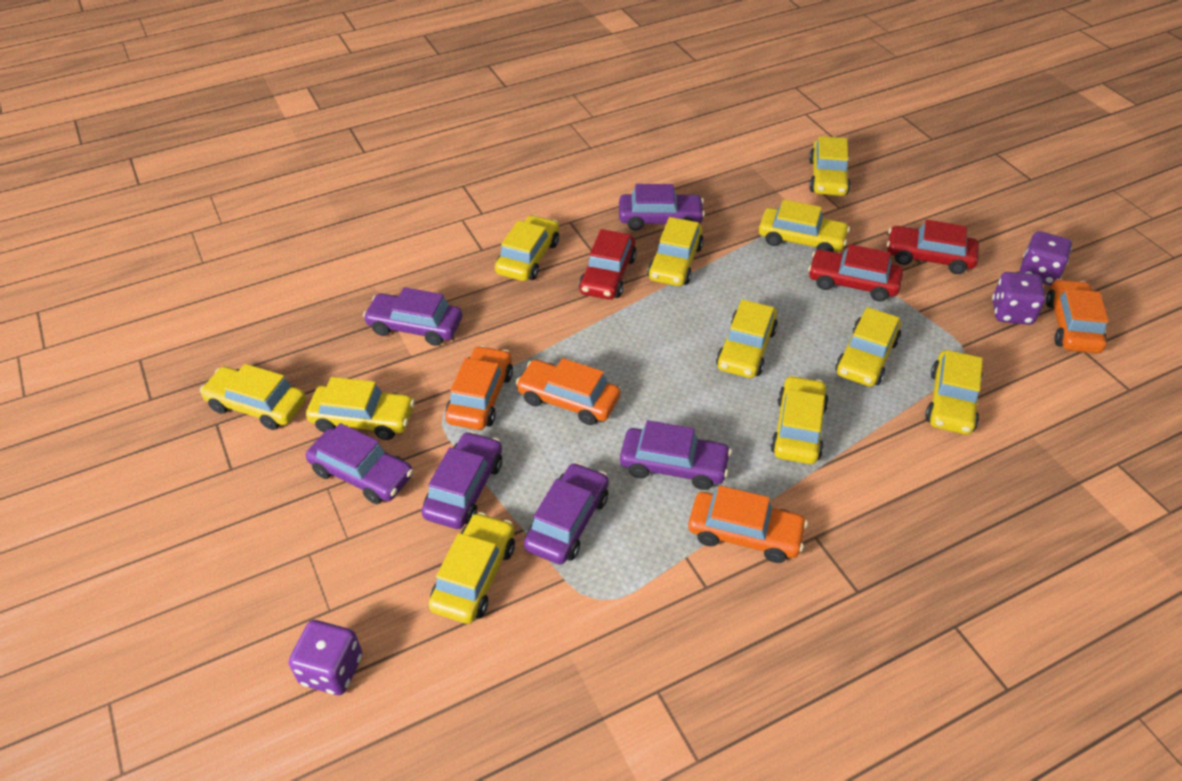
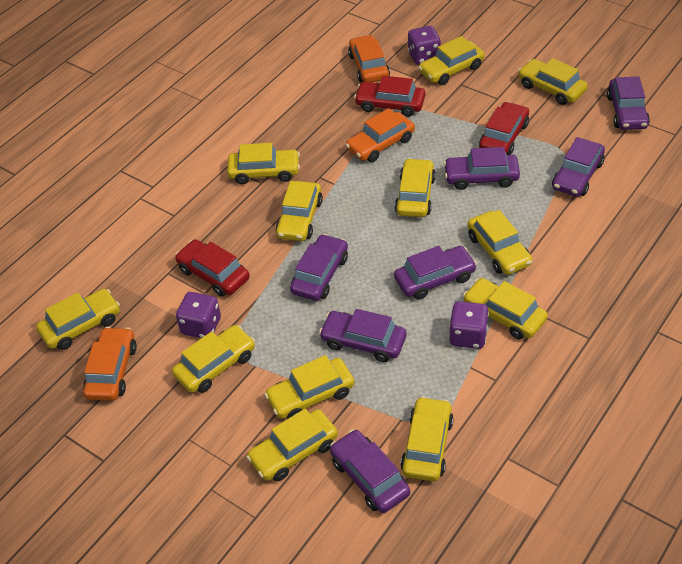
orange car: [445,346,513,430] [516,358,620,425] [688,486,808,563] [1046,279,1108,353] = 4 -> [83,327,137,401] [345,108,415,162] [348,35,390,83] = 3
purple car: [306,423,413,504] [363,287,462,346] [421,431,502,529] [524,462,609,565] [619,184,705,231] [620,420,732,490] = 6 -> [290,234,348,301] [319,309,406,362] [330,429,410,513] [394,246,477,300] [443,147,520,190] [552,137,605,197] [607,76,650,130] = 7
yellow car: [200,364,306,430] [306,377,415,440] [428,512,515,624] [495,215,559,281] [648,217,704,286] [716,299,778,378] [759,199,850,252] [770,375,829,464] [809,136,851,196] [835,307,901,387] [925,350,983,435] = 11 -> [36,289,120,350] [172,325,255,393] [227,143,300,184] [246,409,338,482] [264,355,354,419] [276,181,323,241] [395,158,436,217] [400,396,454,481] [418,36,485,85] [463,278,548,339] [468,210,532,275] [518,58,588,105] = 12

